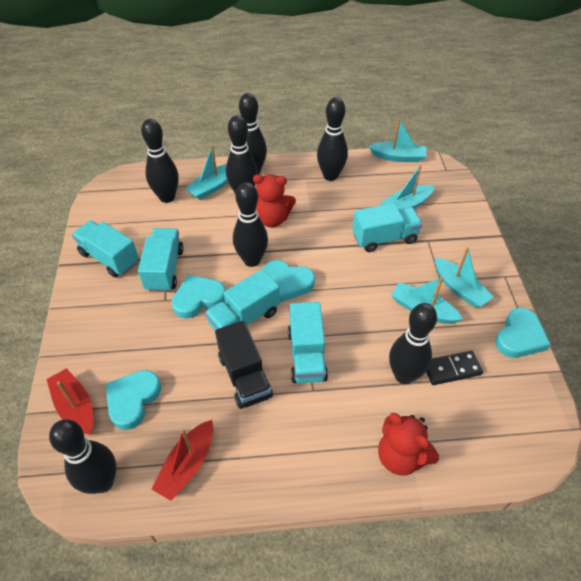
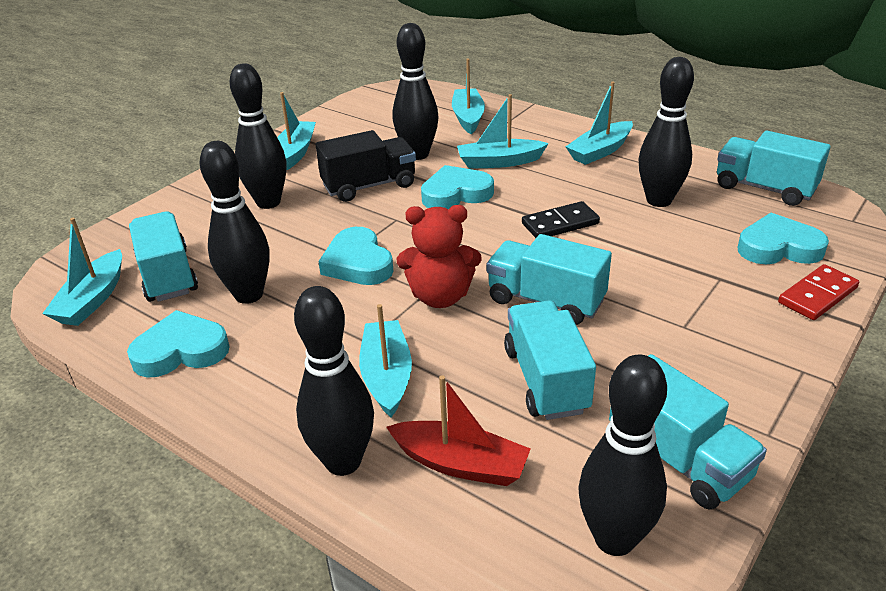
black bowling pin: [49,419,117,494] [141,119,179,203] [226,115,258,194] [233,182,268,267] [239,93,267,174] [317,97,348,181] [389,303,437,384] = 7 -> [200,141,270,304] [230,63,287,209] [294,286,374,476] [393,23,439,160] [578,355,667,556] [639,57,694,207] = 6
red boat: [46,368,93,435] [152,420,213,501] = 2 -> [386,375,531,486] = 1
red domino: none = 0 -> [778,264,859,320] = 1
red teddy bear: [253,174,296,227] [378,413,439,476] = 2 -> [397,205,482,308] = 1
turquoise boat: [185,145,228,200] [369,118,427,162] [380,165,435,209] [391,277,463,324] [435,247,494,308] = 5 -> [42,218,122,326] [277,92,316,170] [359,304,412,417] [452,59,485,134] [457,94,549,169] [566,82,633,165] = 6

